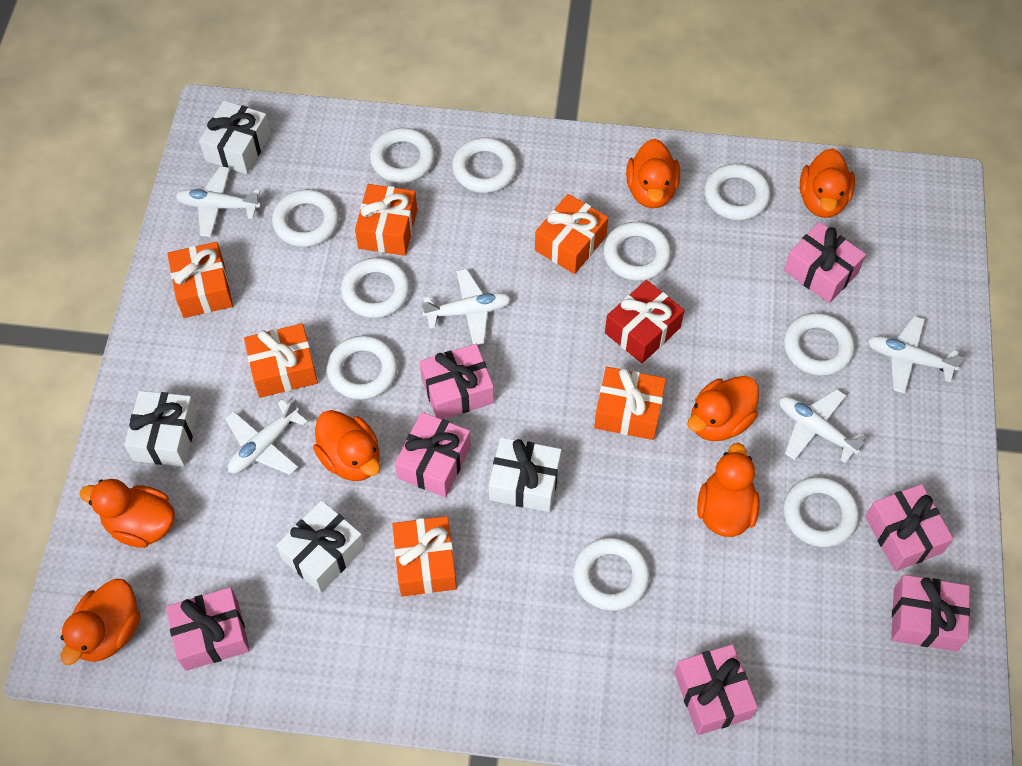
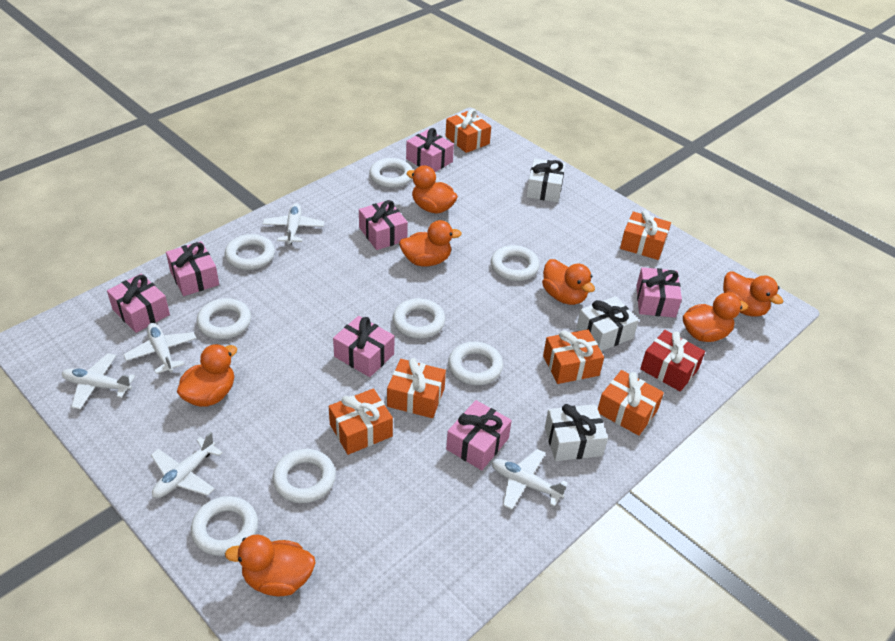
white gift: [124,391,198,467] [199,100,271,174] [276,500,365,593] [489,437,562,512] = 4 -> [526,158,565,202] [545,404,608,461] [576,296,639,351] = 3
white ring: [272,189,339,247] [327,335,398,400] [341,257,410,318] [370,128,435,183] [452,137,518,193] [573,537,650,611] [603,222,671,281] [704,164,771,221] [783,477,859,547] [784,313,855,376] = 10 -> [191,496,258,556] [196,298,251,339] [225,234,275,270] [273,449,336,503] [369,158,413,188] [393,298,445,339] [448,342,503,385] [491,245,540,281] = 8

